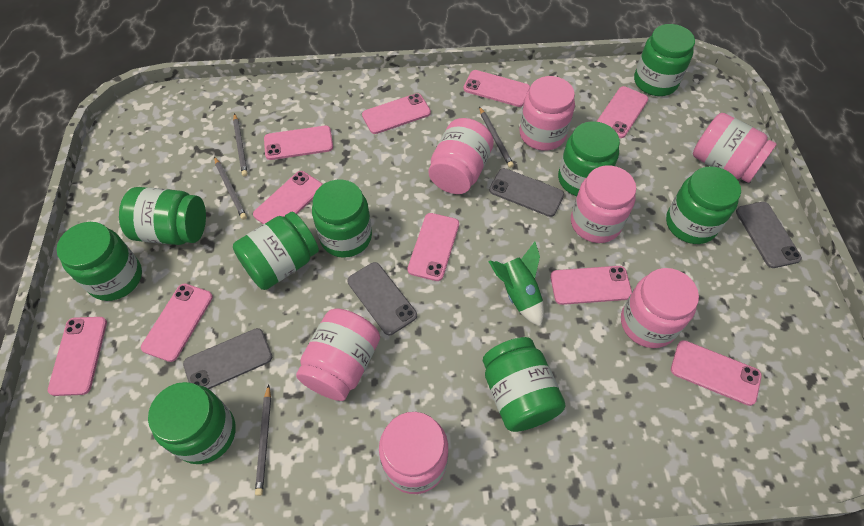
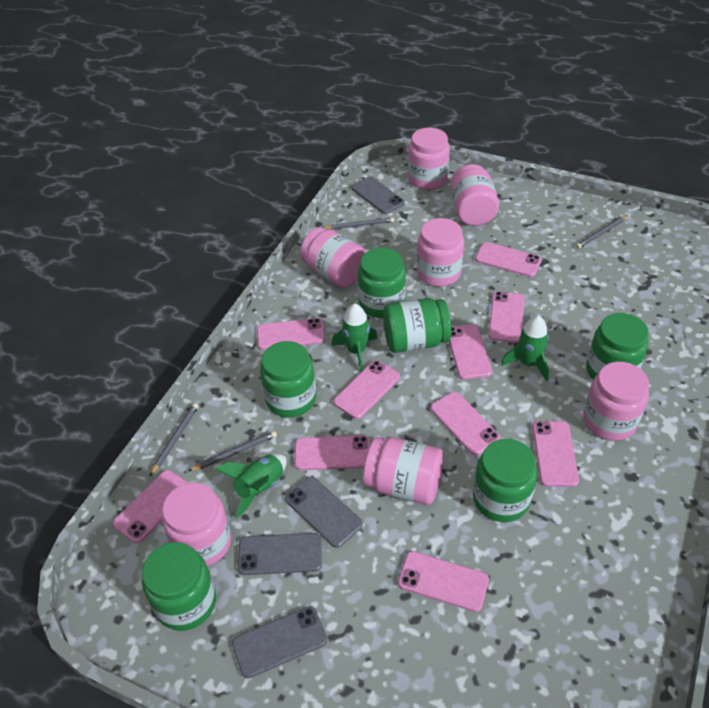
green jar: [56,222,142,301] [119,187,206,245] [148,382,236,464] [233,212,319,290] [312,180,372,258] [483,337,566,432] [558,121,620,196] [634,24,695,96] [666,166,741,244] = 9 -> [142,542,216,631] [260,341,316,418] [358,248,406,318] [383,298,451,353] [473,439,537,522] [586,313,649,380] = 6
green rocket: [488,242,544,327] = 1 -> [215,454,287,519] [331,304,378,372] [501,315,549,382] = 3

